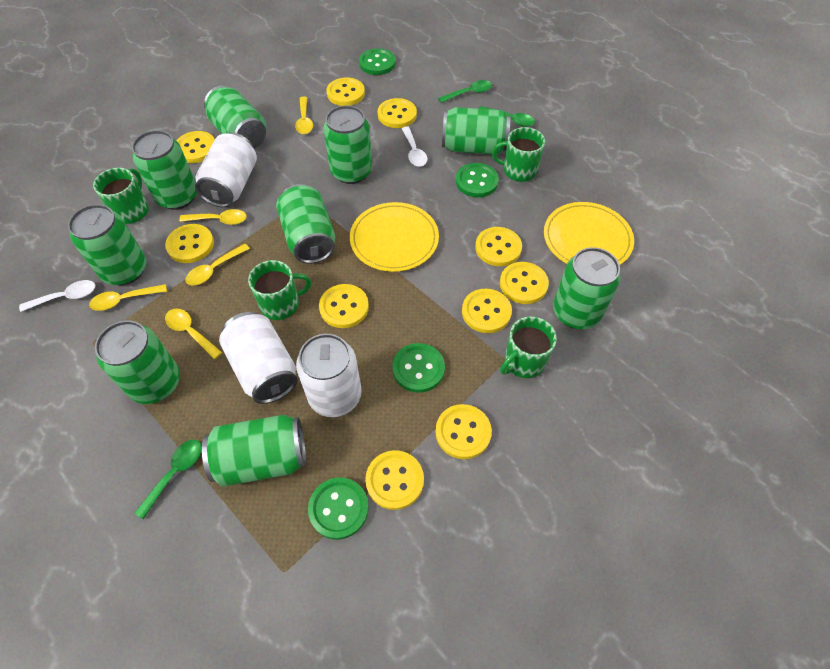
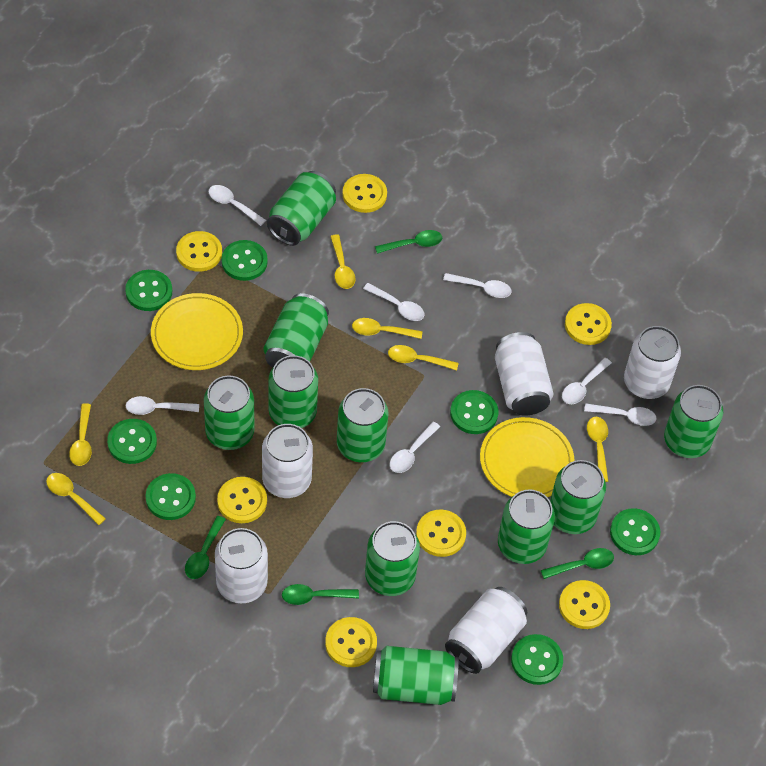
green button: [308,477,369,540] [359,48,396,75] [393,343,445,393] [456,163,499,197] = 4 -> [107,419,157,464] [125,270,172,311] [145,473,196,520] [221,240,268,281] [450,390,498,434] [511,634,563,685] [610,508,660,555] = 7
green can: [68,204,146,285] [95,321,180,404] [132,130,197,210] [202,415,306,487] [204,86,267,149] [276,184,335,264] [323,105,372,184] [442,107,510,155] [553,247,621,329] = 9 -> [204,375,255,450] [264,293,329,368] [267,171,336,246] [268,355,318,428] [337,388,389,462] [365,521,420,596] [373,646,459,705] [498,489,555,564] [550,460,606,534] [664,385,723,458] = 10
green mug: [93,168,149,224] [248,260,311,320] [492,127,545,182] [500,316,557,378] = 4 -> none = 0
green spoon: [134,439,202,519] [438,80,492,103] [478,106,535,127] = 3 -> [185,516,226,579] [282,584,359,605] [375,230,442,254] [541,548,614,579] = 4
white can: [195,132,257,207] [219,312,298,404] [296,334,362,417] = 3 -> [215,528,268,603] [262,424,313,498] [445,587,527,674] [495,332,553,415] [624,326,681,399] = 5
white spoon: [19,280,95,312] [402,126,428,167] = 2 -> [125,396,199,415] [209,185,266,226] [363,283,425,321] [390,421,440,473] [443,273,511,298] [562,358,612,404] [584,403,656,426] = 7
yellow button: [165,224,214,263] [176,131,215,163] [319,284,369,328] [326,77,365,106] [365,450,424,510] [378,98,417,128] [435,404,492,459] [462,289,512,333] [475,227,522,266] [500,262,549,304] = 10 -> [176,231,222,272] [217,477,267,523] [325,617,377,667] [342,174,387,213] [416,509,466,557] [559,580,610,629] [565,303,612,345] = 7
yellow spoon: [89,284,167,311] [165,309,222,359] [179,209,247,225] [185,244,250,286] [295,97,313,134] = 5 -> [46,473,106,525] [69,403,92,466] [330,234,356,289] [352,318,422,339] [388,345,458,370] [587,417,608,482] = 6

